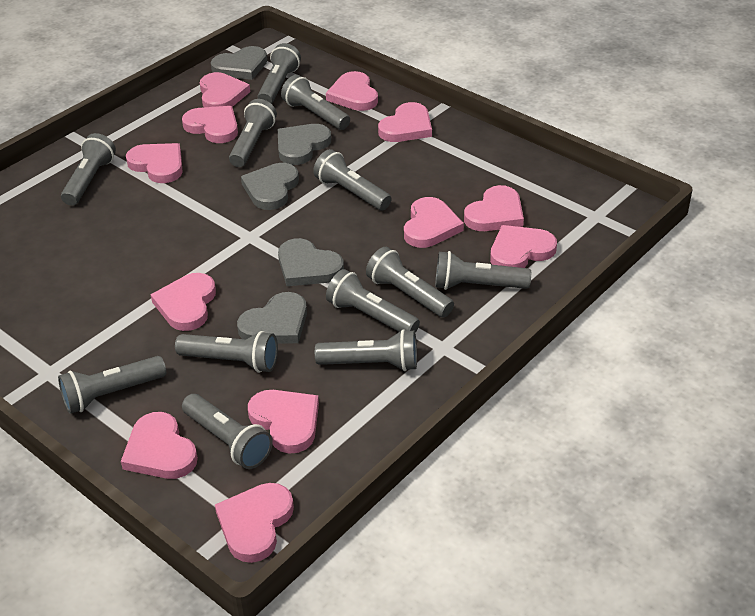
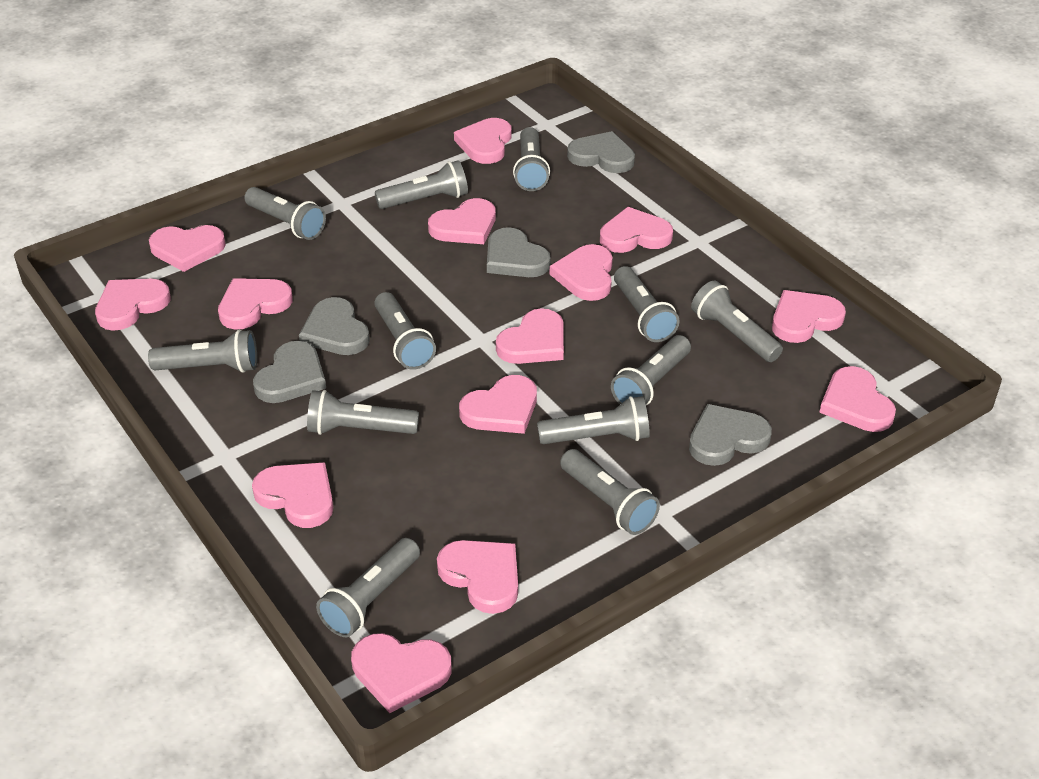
pink heart: [121,412,198,479] [126,143,183,183] [150,273,216,331] [182,106,238,143] [200,72,250,107] [215,483,294,563] [248,390,319,454] [326,71,378,111] [378,102,432,142] [404,197,464,248] [464,185,524,231] [490,225,557,268] = 12 -> [95,279,171,331] [149,225,226,272] [218,278,293,330] [252,462,333,528] [351,633,452,713] [428,198,496,244] [437,540,518,614] [454,118,512,164] [459,375,537,434] [496,308,564,364] [550,244,613,301] [600,207,673,253] [772,290,846,343] [819,366,896,432] = 14

